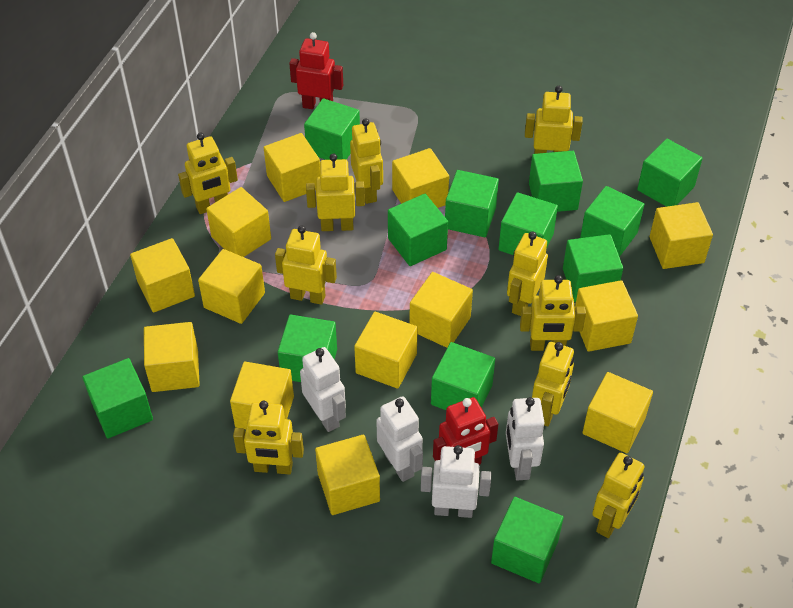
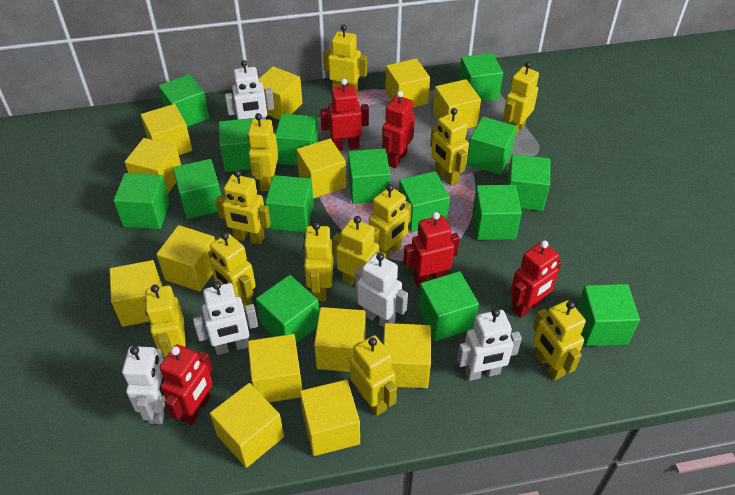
green cube: [83,358,153,438] [278,315,337,382] [304,98,360,160] [388,194,448,266] [431,342,495,410] [445,170,499,237] [491,497,564,583] [499,192,558,255] [529,151,583,212] [563,234,623,302] [580,186,644,257] [637,139,703,207] = 12 -> [113,173,170,229] [158,74,209,127] [173,159,221,219] [219,118,255,172] [256,275,319,343] [265,175,314,233] [275,114,319,166] [348,148,390,204] [399,171,450,232] [418,271,479,341] [459,53,503,102] [467,117,517,175] [472,185,522,240] [506,154,550,211] [576,284,640,346] = 15
red robot: [289,32,343,109] [433,397,498,465] = 2 -> [159,344,213,425] [320,79,369,151] [382,91,415,168] [403,212,460,287] [510,240,562,318] = 5
white robot: [300,347,346,432] [376,396,423,482] [421,445,491,518] [506,397,544,480] = 4 -> [122,346,166,424] [193,281,258,355] [225,60,274,119] [355,253,408,327] [457,308,522,381] = 5
yellow robot: [178,133,238,214] [233,401,304,475] [275,225,337,305] [306,154,365,231] [350,118,383,204] [507,231,548,316] [520,275,586,351] [525,86,583,154] [532,342,574,426] [592,453,645,538] = 10 -> [145,284,186,358] [208,232,256,311] [216,170,271,245] [248,113,278,191] [303,222,333,301] [323,25,367,94] [333,216,386,285] [350,335,397,416] [369,184,412,259] [430,108,469,186] [503,61,539,136] [533,300,586,380] = 12

